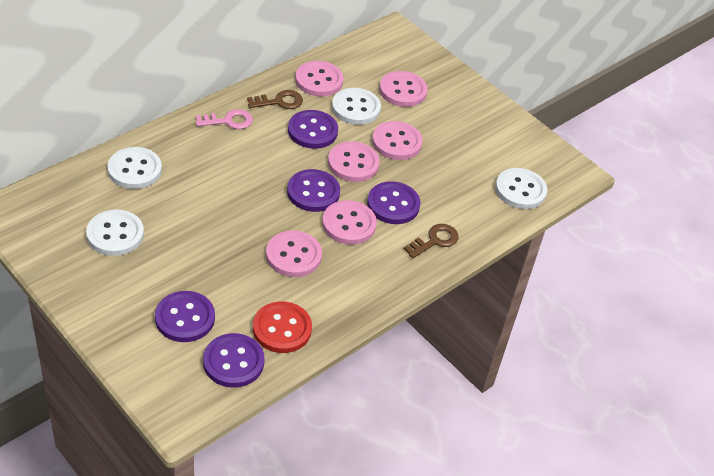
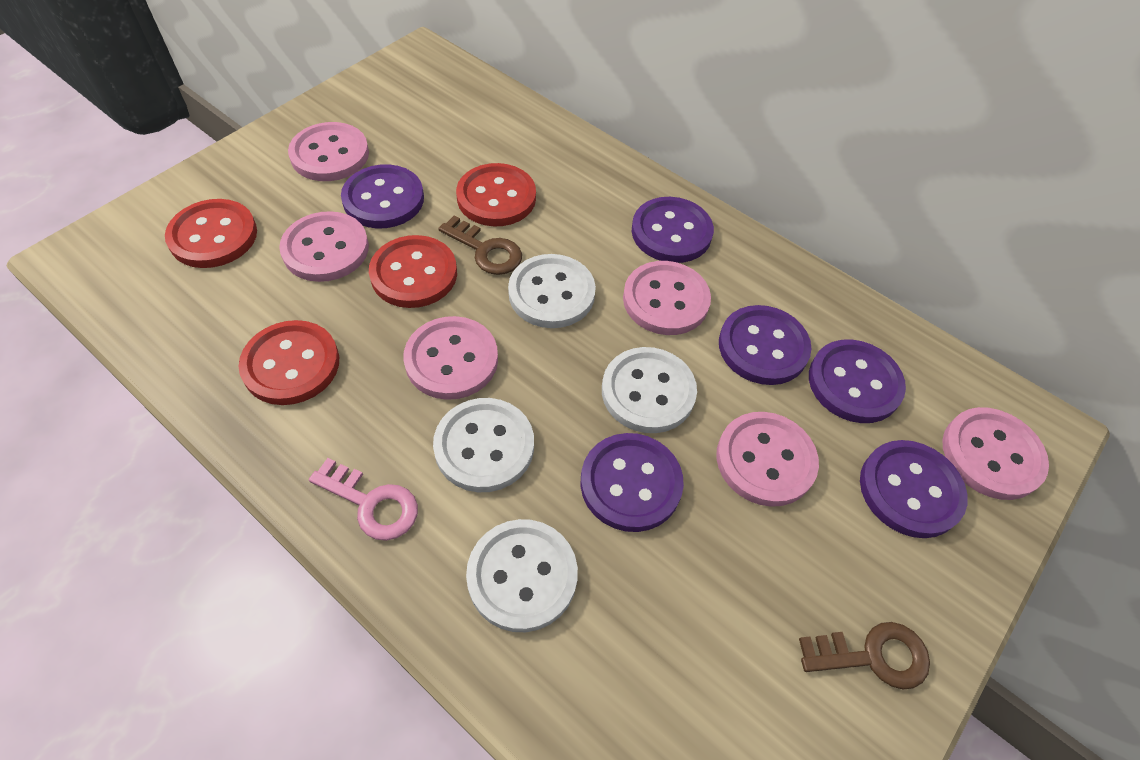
purple button: [155,291,215,342] [203,333,264,388] [287,169,340,212] [288,110,338,149] [367,181,421,224] = 5 -> [341,164,424,228] [580,433,684,532] [632,197,714,263] [719,305,812,385] [809,340,906,423] [860,440,968,538] = 6
red button: [253,301,312,353] = 1 -> [165,199,257,268] [238,320,339,405] [369,235,457,308] [456,163,536,226] = 4

